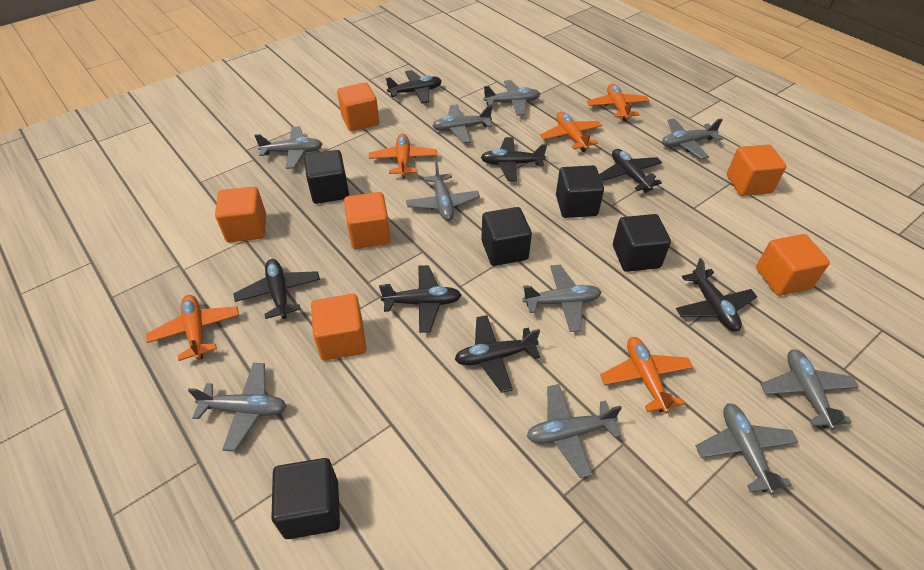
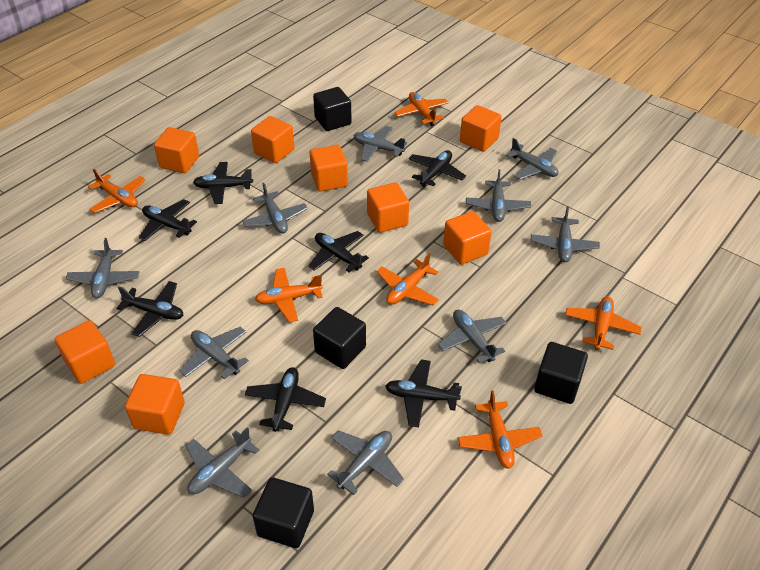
black cube: [271,458,340,539] [304,150,349,204] [481,207,532,266] [556,165,604,218] [613,214,671,272] = 5 -> [253,477,314,548] [313,87,352,131] [313,307,366,369] [534,342,588,404] = 4
orange cube: [215,187,266,242] [311,294,366,361] [337,83,379,131] [344,192,391,249] [727,144,786,196] [756,234,830,296] = 6 -> [55,320,115,384] [125,374,185,435] [154,127,199,173] [251,116,295,163] [310,145,348,192] [367,182,409,233] [443,211,492,265] [460,105,502,152] = 8
orange plane: [146,295,239,361] [369,134,437,178] [540,112,602,152] [587,84,649,122] [600,337,693,413] = 5 -> [88,169,146,213] [255,268,323,322] [377,253,439,306] [394,92,449,126] [458,390,542,469] [565,296,642,350] = 6

